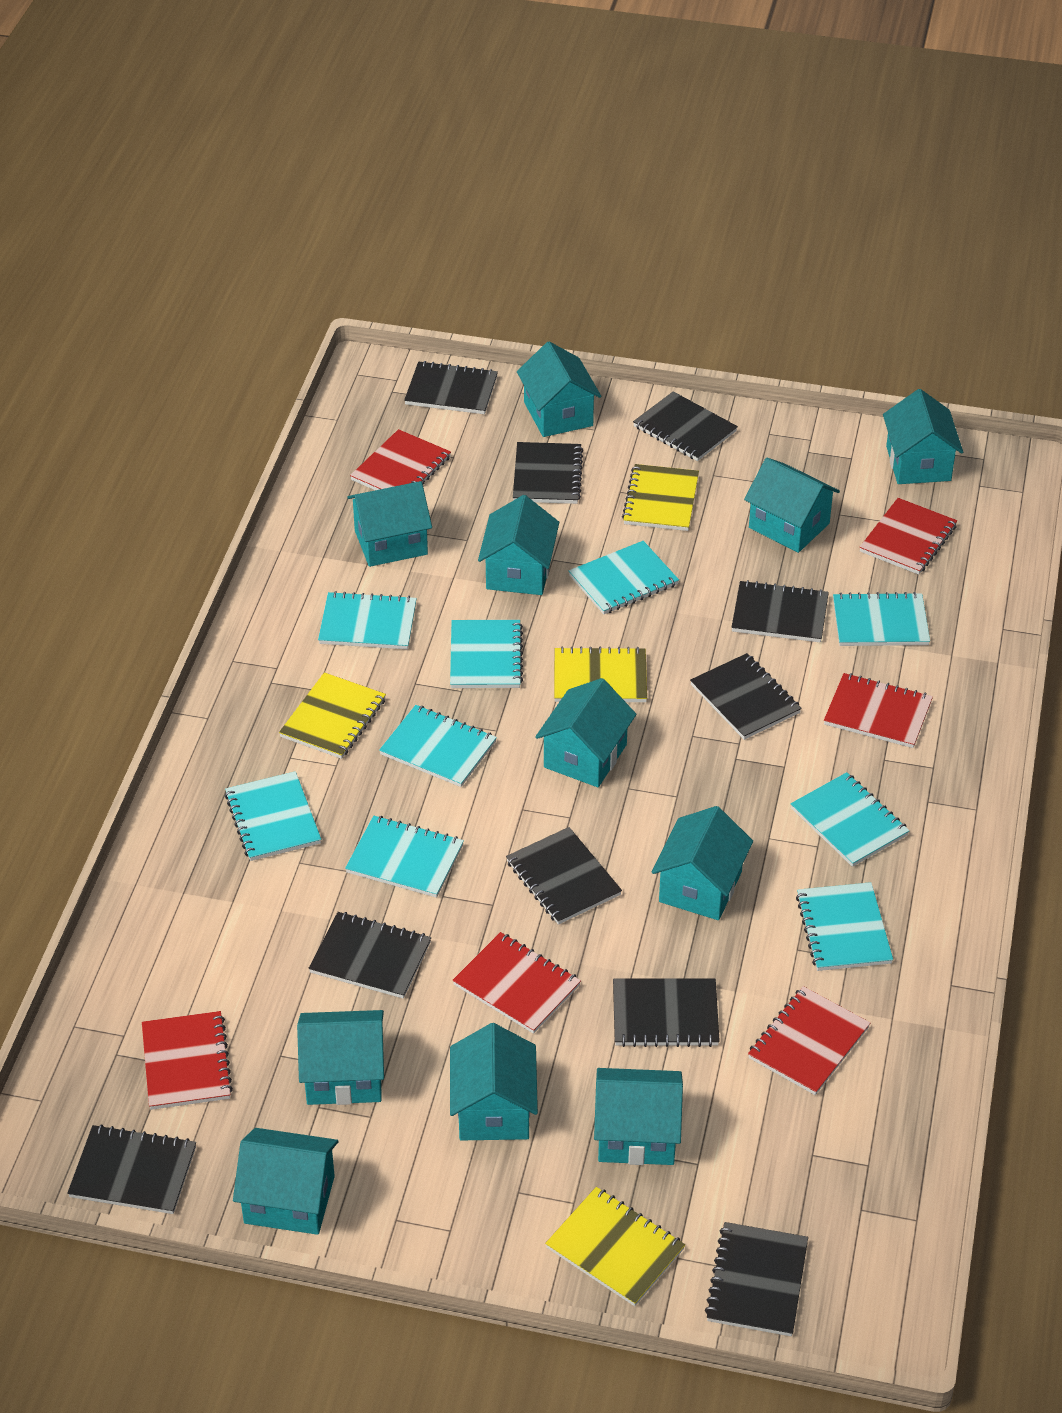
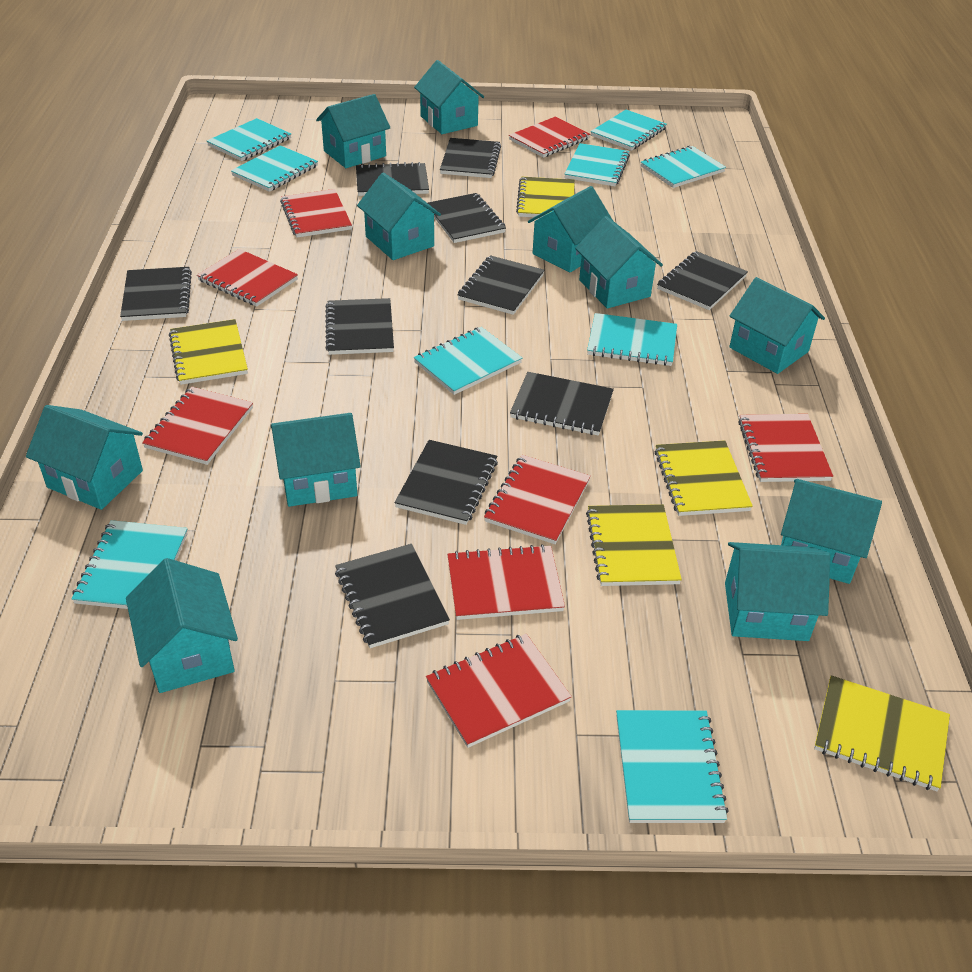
red notebook: [142,1011,233,1110] [350,429,451,490] [453,932,581,1034] [748,986,870,1095] [824,673,933,748] [859,498,957,575] = 6 -> [142,387,253,465] [197,249,298,306] [280,189,352,237] [426,634,572,748] [447,544,565,620] [484,455,591,544] [509,116,590,158] [738,414,833,482] = 8
yellow notebook: [279,672,386,759] [545,1187,685,1306] [554,646,647,702] [622,464,699,531] = 4 -> [169,319,248,385] [516,177,575,218] [586,504,682,586] [655,440,753,516] [814,675,950,791] = 5

